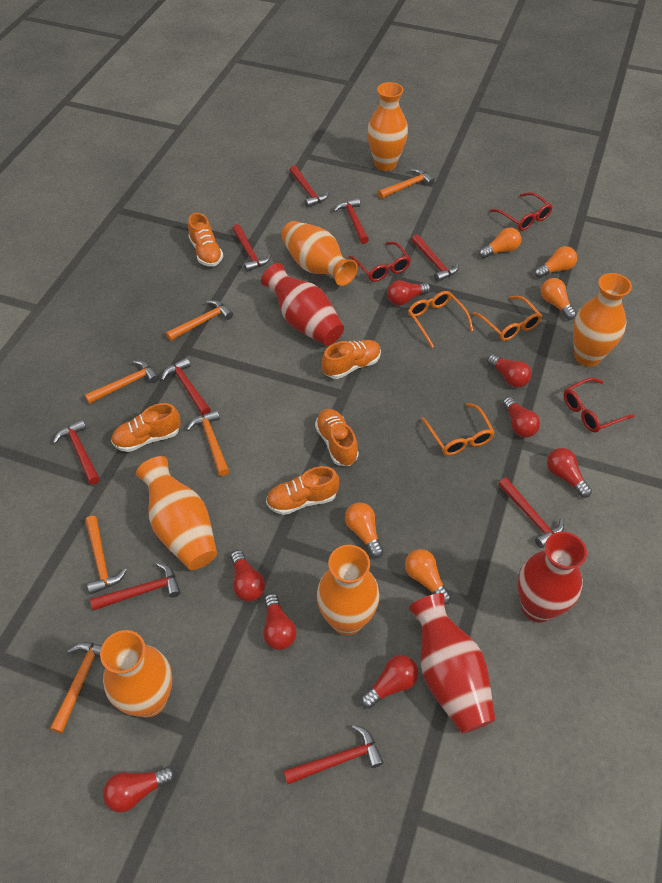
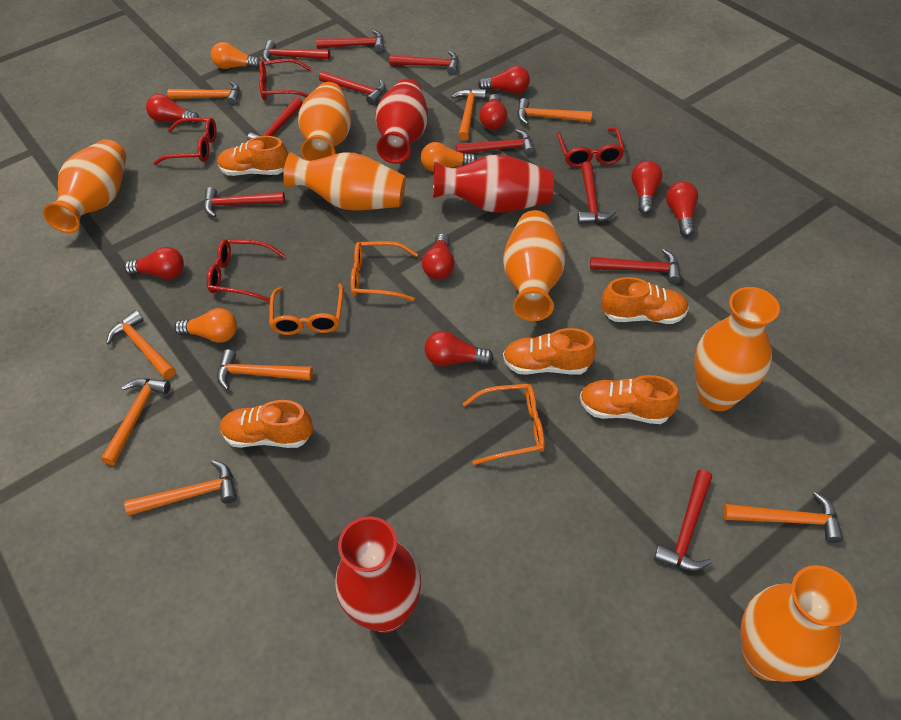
orange hammer: [50,642,102,733] [85,361,159,404] [85,516,127,594] [166,300,233,341] [186,410,229,476] [378,169,435,199] = 6 -> [101,378,171,465] [106,310,176,379] [124,460,237,516] [167,81,239,106] [217,349,313,391] [451,89,486,141] [517,98,592,125] [723,492,843,543] = 8
orange light bulb: [345,502,383,558] [405,549,451,605] [479,227,521,258] [534,246,577,278] [541,278,576,320] = 5 -> [174,308,237,343] [211,42,260,69] [421,142,477,172] = 3
red glasses: [349,241,411,282] [490,192,553,231] [563,377,635,433] = 3 -> [153,117,216,165] [207,239,285,302] [259,59,311,100] [557,128,624,167] = 4
red hammer: [53,419,100,485] [90,563,181,610] [161,358,211,415] [232,224,271,272] [284,725,384,785] [289,166,329,208] [334,198,369,244] [411,234,459,282] [498,478,564,548] = 9 -> [204,187,285,217] [247,97,303,142] [262,40,330,61] [316,30,384,52] [319,71,386,105] [389,51,459,75] [456,129,535,156] [578,162,617,224] [590,249,681,284] [654,470,712,571] = 10

